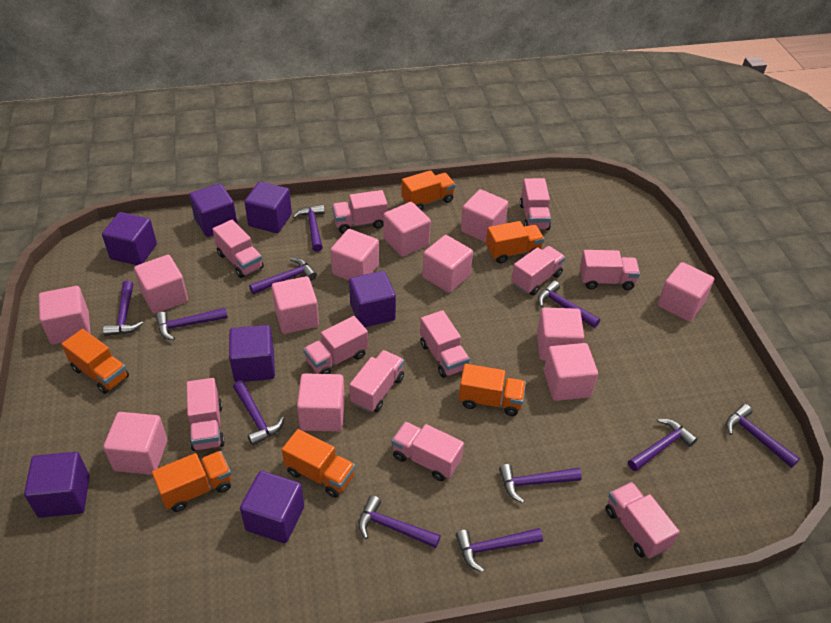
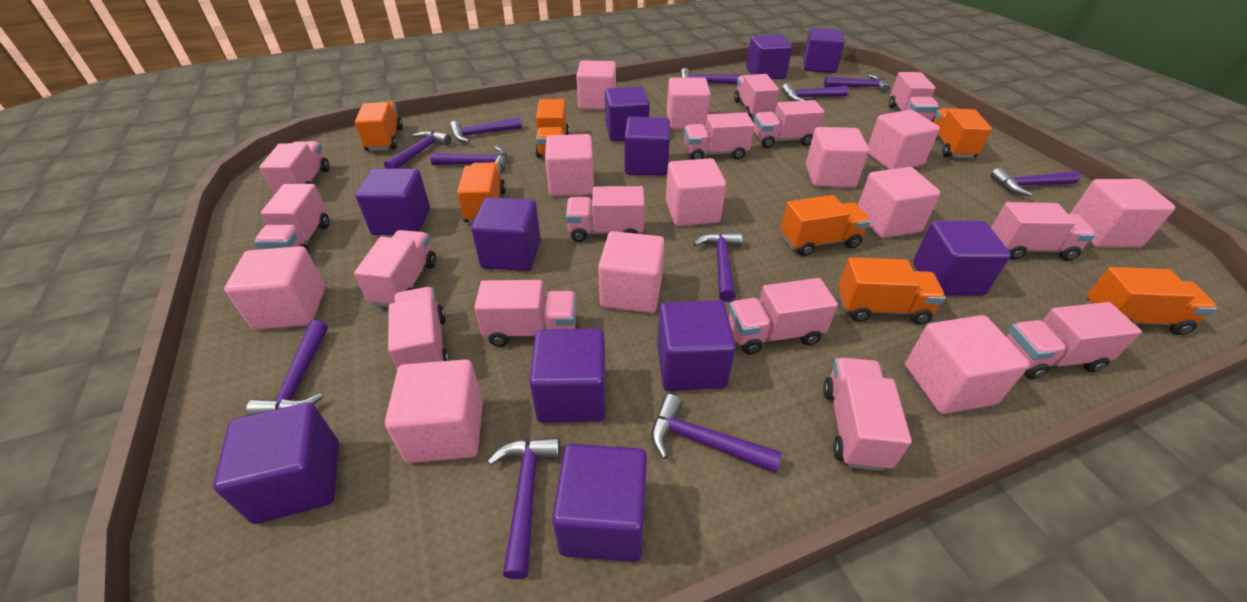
orange truck: [61,329,129,394] [152,451,231,512] [282,429,355,498] [401,170,455,211] [459,364,526,416] [486,221,544,264] = 6 -> [355,102,403,151] [457,162,506,224] [535,99,569,158] [781,195,871,256] [838,257,946,324] [933,108,992,158] [1086,267,1217,335] = 7
pink truck: [186,378,225,451] [213,220,264,278] [303,316,368,374] [332,190,387,233] [349,350,404,413] [392,422,464,481] [420,310,470,378] [511,246,565,296] [520,178,551,230] [580,250,640,290] [605,482,679,559] = 11 -> [254,184,329,254] [259,141,330,194] [354,230,436,307] [388,287,449,369] [474,280,576,347] [566,186,645,242] [684,112,754,160] [729,278,838,355] [734,74,779,118] [754,100,825,148] [823,358,912,471] [889,72,939,122] [991,202,1096,261] [1006,302,1142,379] = 14
purple cube: [24,452,90,518] [102,212,157,265] [189,183,238,237] [229,325,275,382] [240,471,304,543] [244,181,292,233] [349,271,396,327] = 7 -> [213,402,339,524] [356,168,430,235] [471,197,541,271] [529,328,606,423] [552,444,647,562] [605,86,650,141] [625,117,670,176] [657,300,736,391] [746,34,792,79] [803,28,845,73] [913,221,1011,296] = 11

